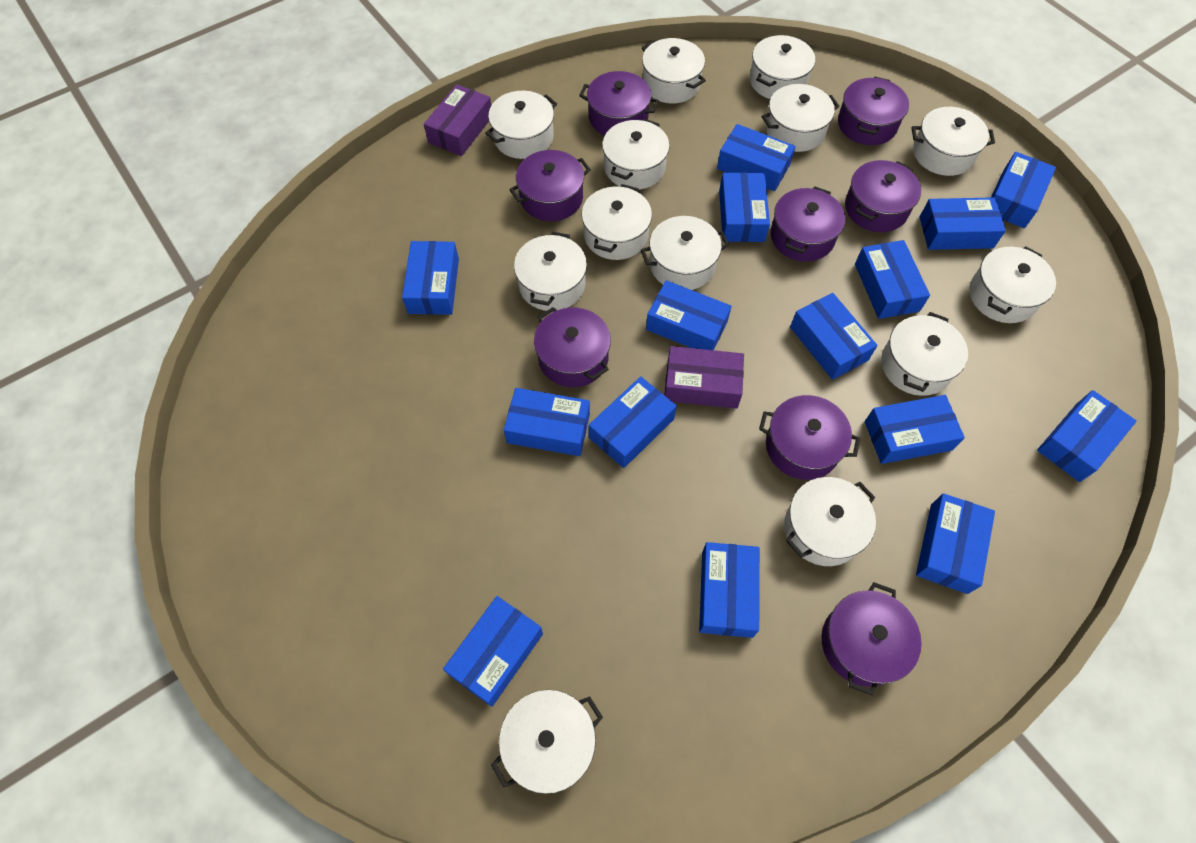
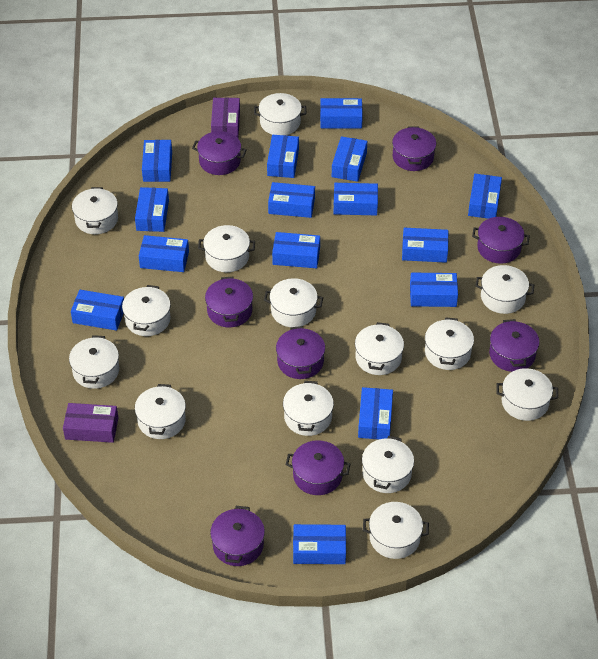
white pot: [485,91,557,159] [491,690,603,794] [514,232,587,311] [581,184,652,260] [602,119,670,190] [641,216,729,290] [642,38,706,104] [750,35,815,99] [762,84,840,152] [784,477,876,566] [881,312,968,396] [912,107,995,176] [969,246,1056,323] = 13 -> [69,335,119,389] [72,187,118,234] [122,285,171,336] [135,384,186,439] [198,225,255,272] [254,93,306,135] [264,278,323,327] [283,381,334,436] [355,322,404,375] [362,436,414,493] [363,502,429,559] [425,317,474,370] [475,265,534,314] [496,368,558,421] = 14

